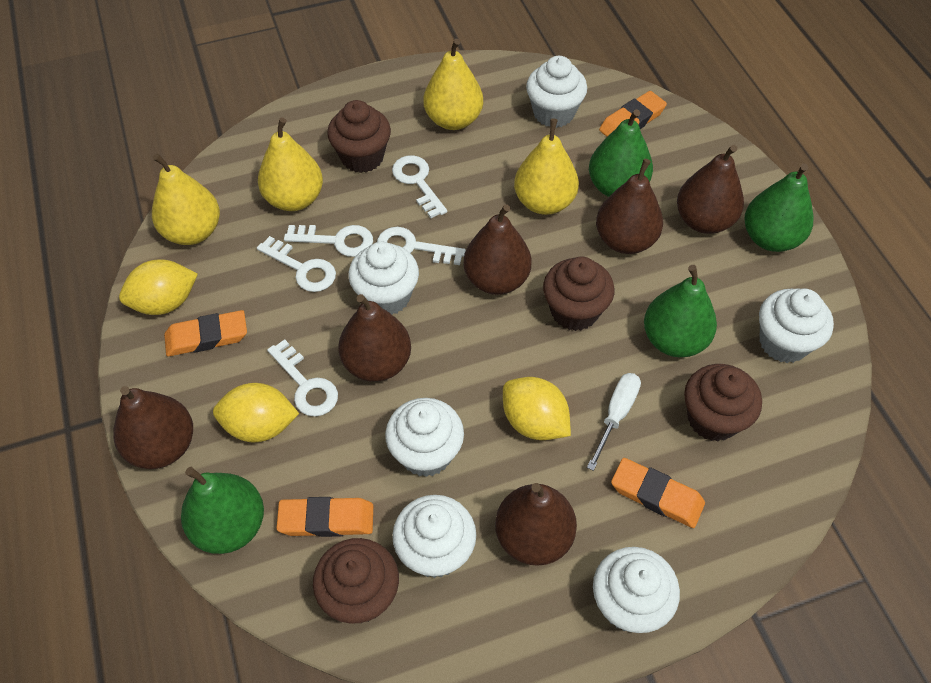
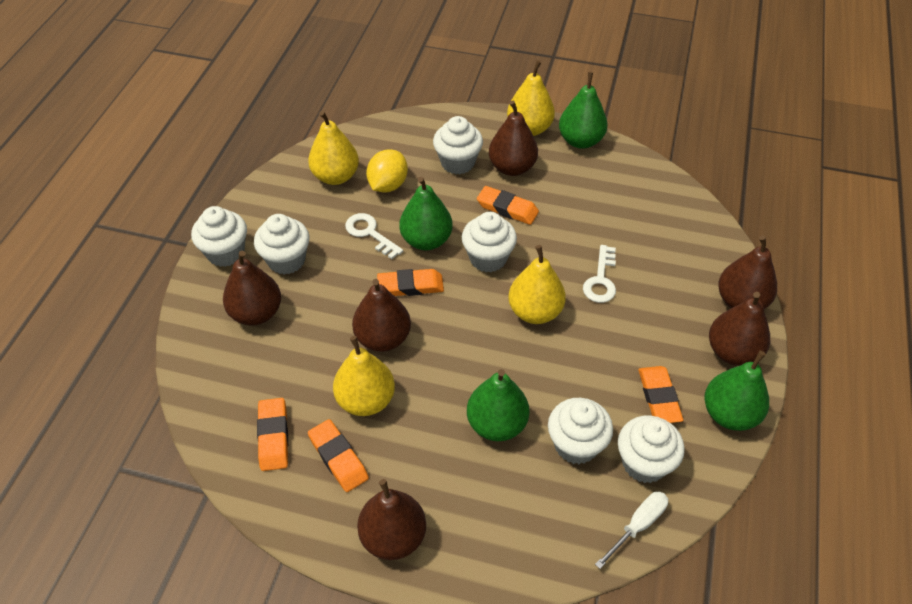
brown cupcake: [313,538,399,624] [327,100,391,173] [543,257,614,331] [684,364,762,441] = 4 -> none = 0
orange eraser: [164,310,247,357] [277,497,373,537] [599,91,667,137] [611,458,705,528] = 4 -> [257,398,288,471] [308,419,369,492] [377,269,444,296] [477,186,539,225] [638,366,683,423] = 5
white key: [257,236,336,292] [267,340,338,417] [284,225,373,257] [377,227,466,265] [392,155,447,218] = 5 -> [345,213,403,259] [583,245,616,303] = 2
yellow lemon: [119,259,198,315] [213,383,299,443] [503,377,571,440] = 3 -> [366,149,408,193] = 1

